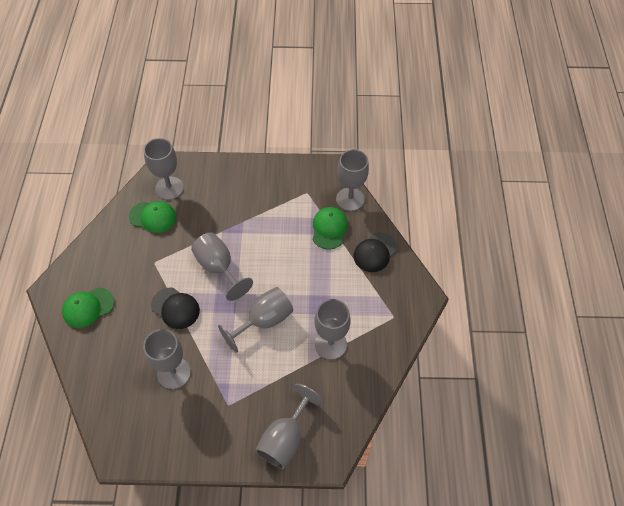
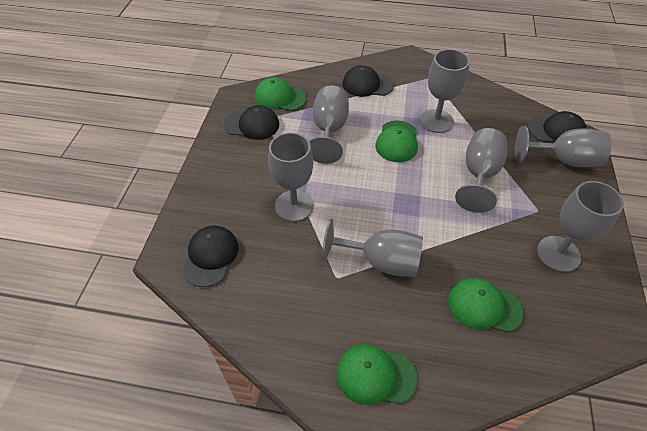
black cap: [151,288,200,329] [353,232,398,272] = 2 -> [182,225,239,287] [224,105,279,140] [343,65,394,97] [527,111,587,142] = 4
green cap: [62,287,114,328] [129,201,176,233] [313,207,348,249] = 3 -> [255,77,307,111] [336,345,417,405] [375,120,418,162] [448,278,524,332] = 4

